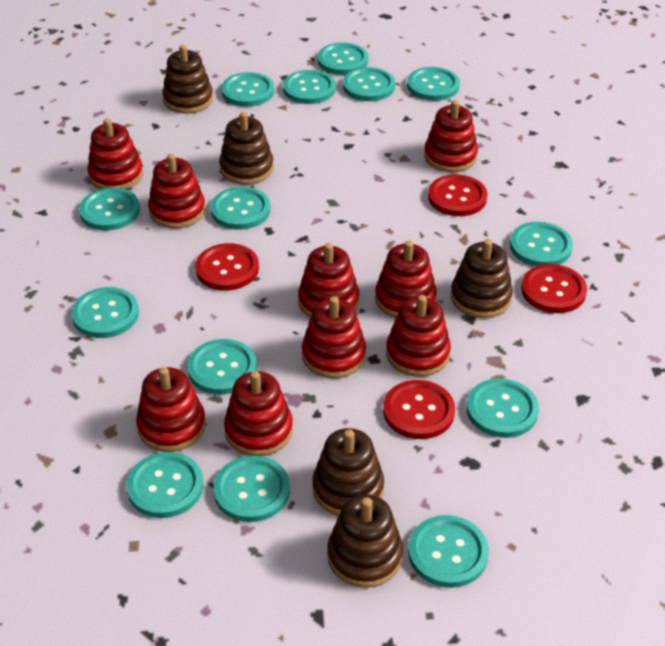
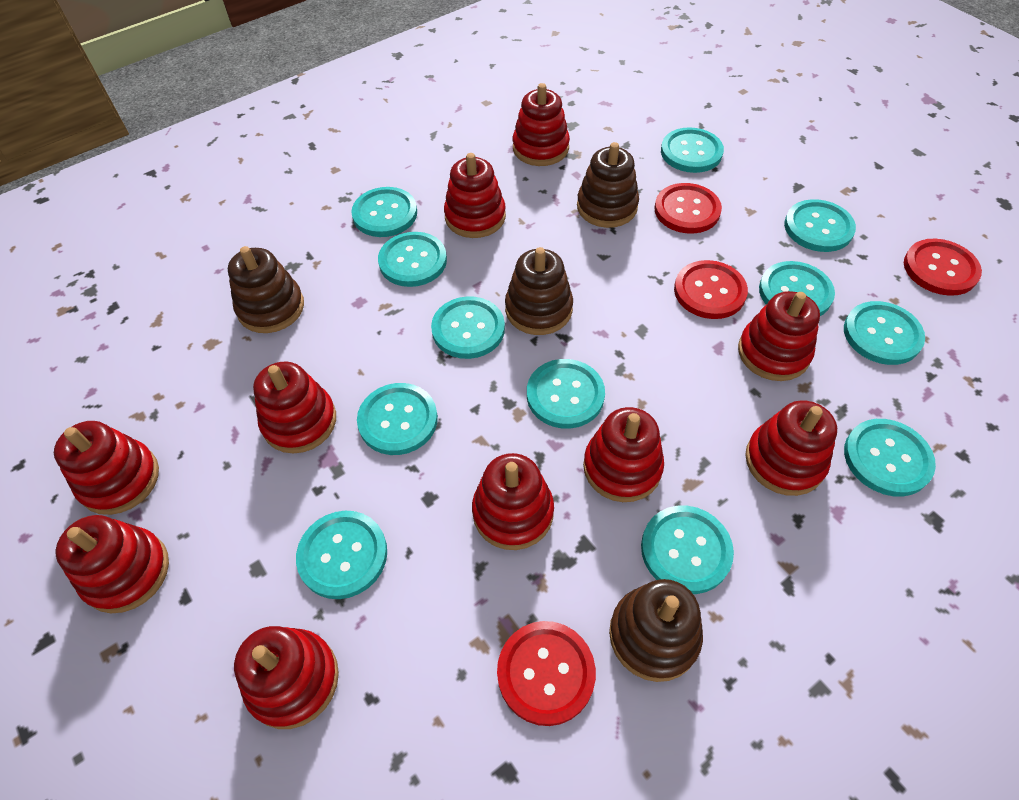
brown stacking toy: [162,45,213,114] [219,112,273,185] [312,428,384,516] [327,494,403,588] [451,239,513,318] = 5 -> [228,246,304,333] [505,247,573,335] [577,142,639,228] [609,579,703,682] = 4
red stacking toy: [87,119,143,189] [136,367,206,452] [148,154,205,228] [224,371,293,456] [298,243,359,318] [302,296,366,378] [375,241,437,318] [386,295,451,377] [424,100,478,172] = 9 -> [54,421,159,515] [56,515,169,613] [234,626,339,729] [253,362,336,454] [444,153,506,238] [472,453,554,550] [513,83,570,166] [583,407,664,502] [738,291,820,381] [745,400,837,496] = 10
turquoise button: [72,287,139,338] [79,188,140,230] [126,452,203,518] [187,339,257,395] [211,187,271,230] [213,456,290,522] [221,72,274,107] [283,70,336,104] [318,43,368,75] [343,67,395,101] [407,67,460,101] [408,515,489,588] [466,379,539,438] [510,222,573,266] = 14 -> [296,511,387,599] [351,187,417,237] [357,383,438,455] [378,232,447,287] [431,296,505,359] [527,359,605,429] [641,505,734,594] [661,127,724,173] [759,261,835,316] [784,199,856,252] [844,301,925,365] [844,419,936,497] = 12

